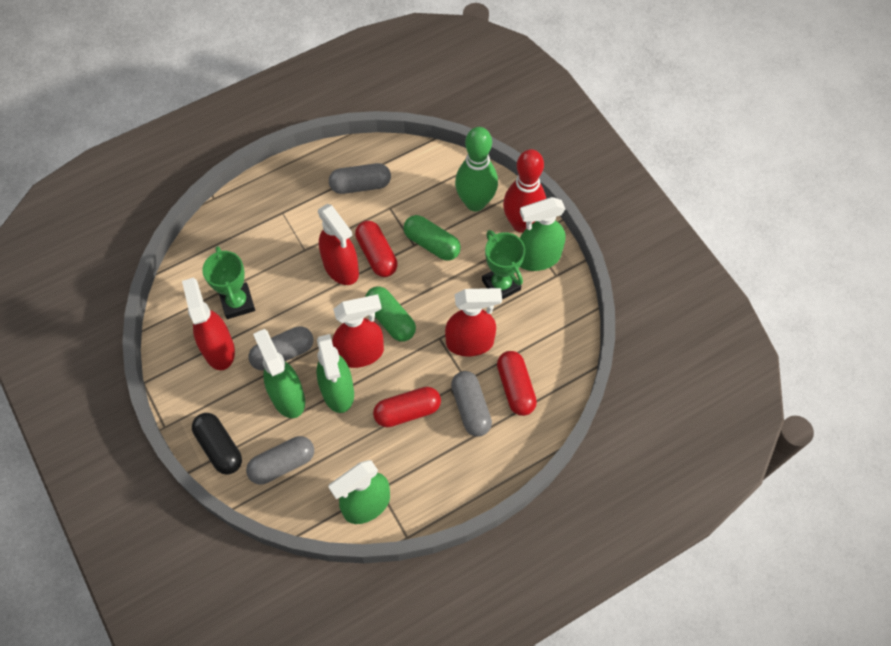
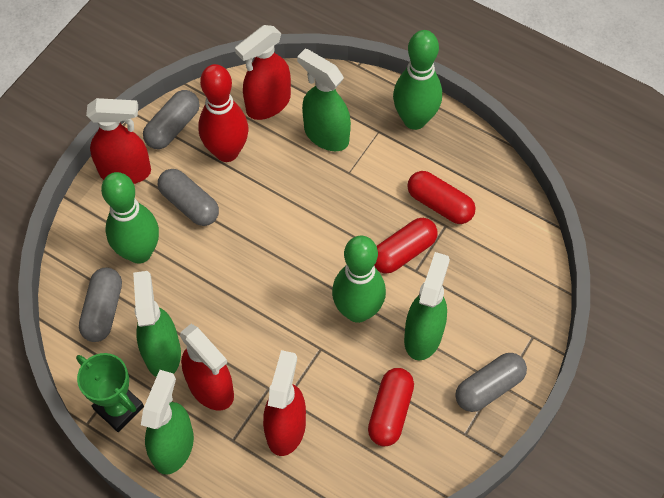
black capsule: [192,413,242,475] = 1 -> none = 0
green bowling pin: [455,127,498,211] = 1 -> [101,172,159,264] [332,236,386,323] [393,30,442,130] = 3
green capsule: [365,287,416,342] [404,215,461,261] = 2 -> none = 0
green trophy: [202,246,255,319] [482,230,525,300] = 2 -> [76,353,144,432] = 1

